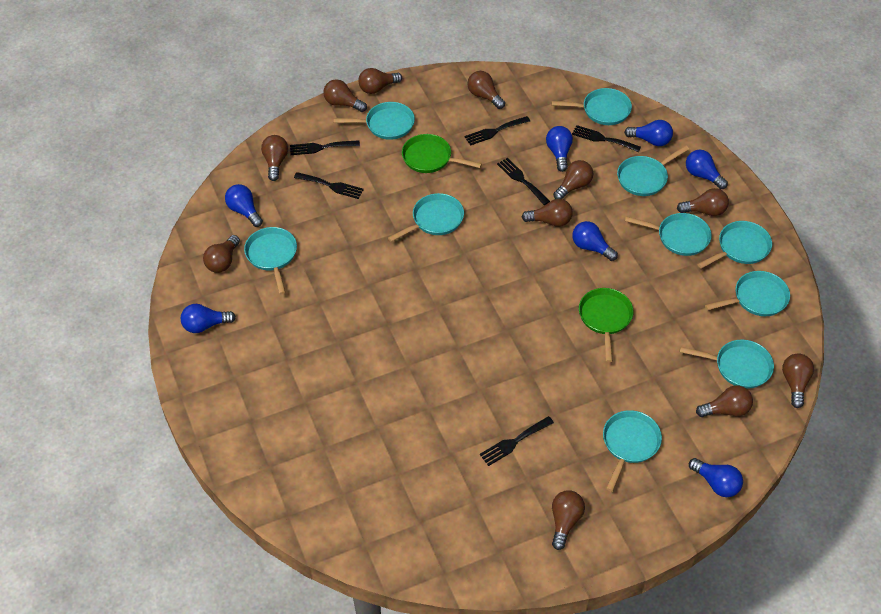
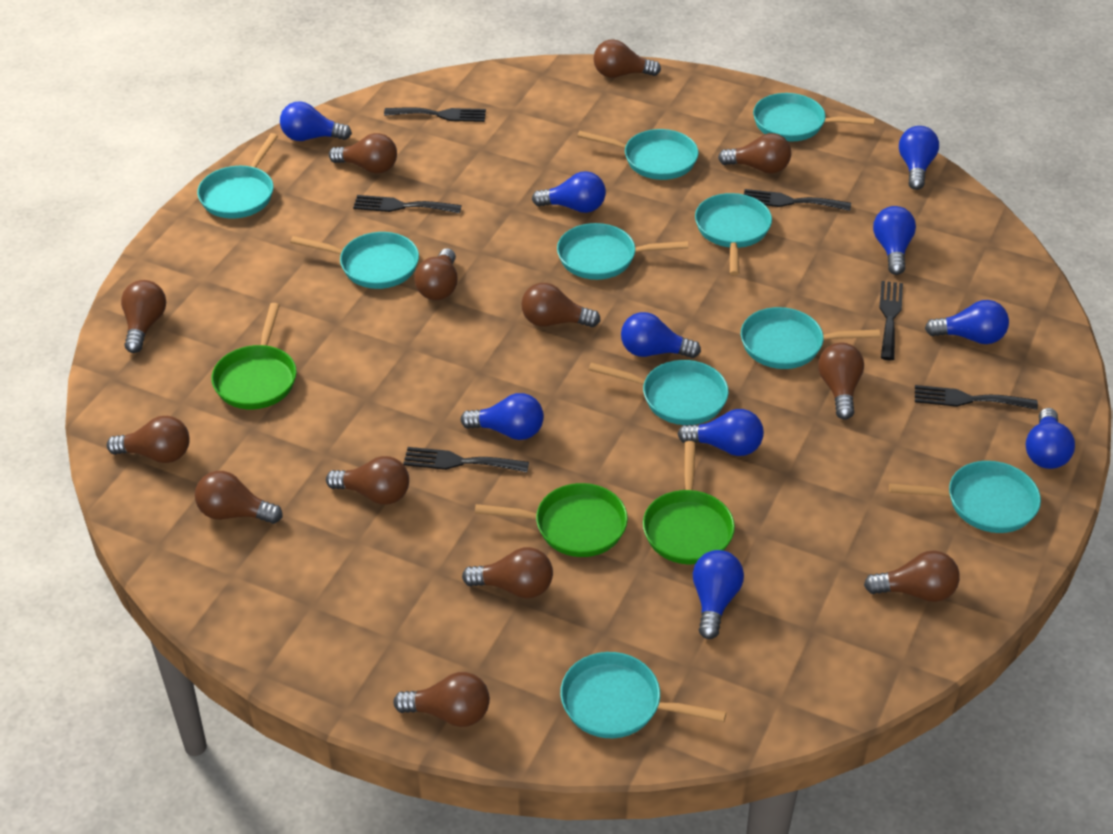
blue light bulb: [181,304,236,333] [225,184,263,227] [546,126,573,172] [572,221,618,261] [624,120,673,146] [686,150,728,189] [689,458,743,497] = 7 -> [280,101,352,141] [461,393,544,440] [532,171,606,213] [621,312,701,358] [678,409,764,456] [693,550,744,639] [873,206,916,275] [899,126,939,190] [925,300,1009,344] [1026,408,1075,469] = 10
brown light bulb: [203,235,240,273] [261,135,288,181] [323,79,367,112] [358,68,402,94] [467,71,505,109] [522,199,573,227] [552,490,585,550] [553,160,593,199] [677,188,729,216] [696,385,753,417] [782,353,814,408] = 11 -> [107,416,190,463] [121,280,166,353] [195,471,283,524] [326,456,409,505] [329,133,397,174] [393,672,490,727] [414,248,458,300] [462,547,553,599] [521,283,600,327] [594,39,661,78] [718,133,791,174] [818,342,864,420] [864,550,960,602] = 13
green pan: [402,134,482,173] [579,288,634,362] = 2 -> [211,303,297,409] [475,483,628,557] [643,441,735,564] = 3

